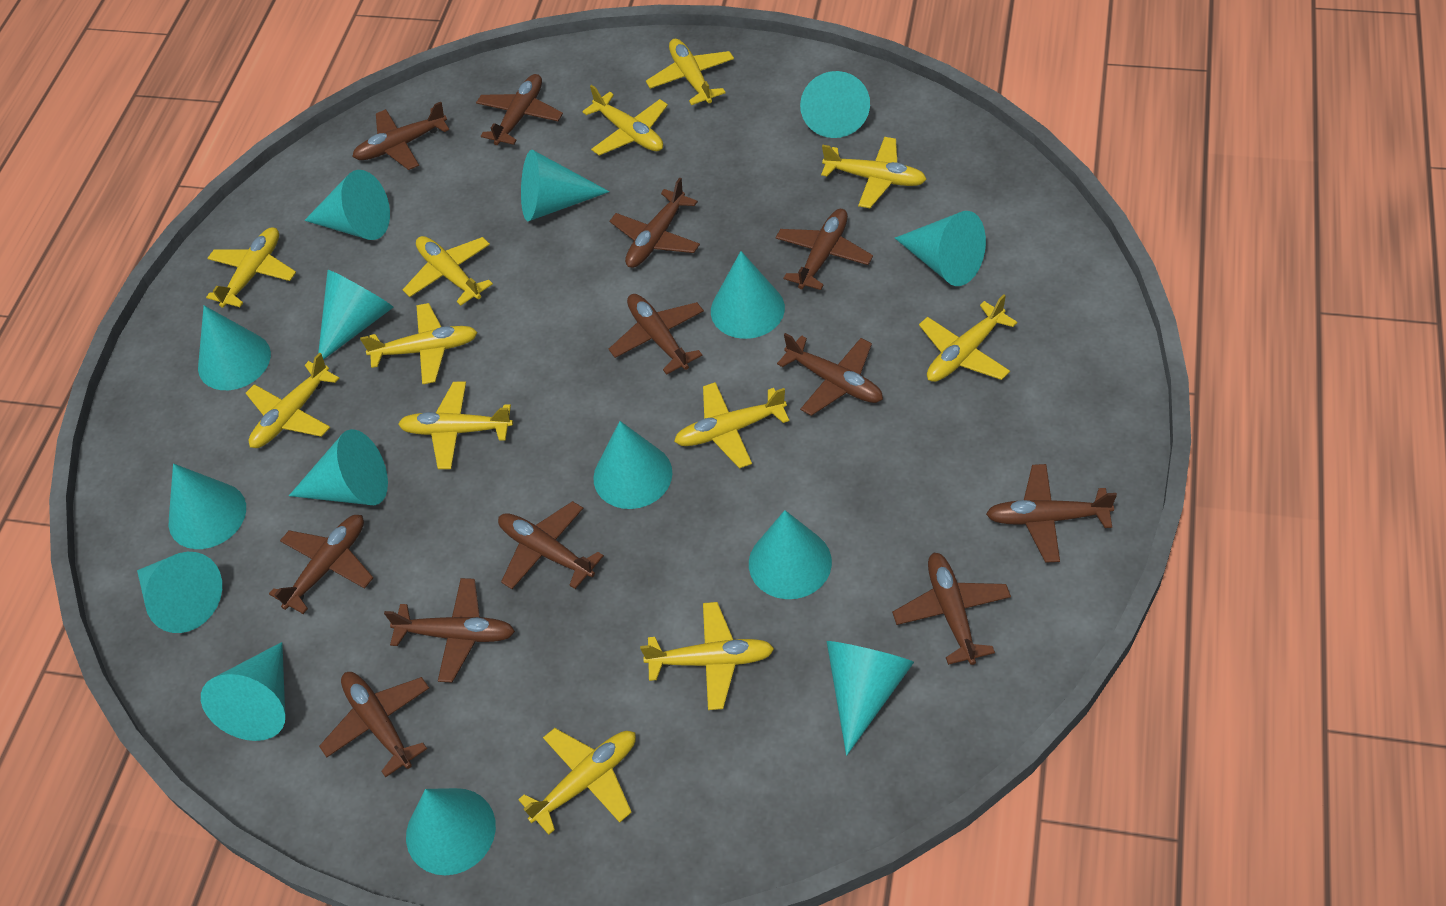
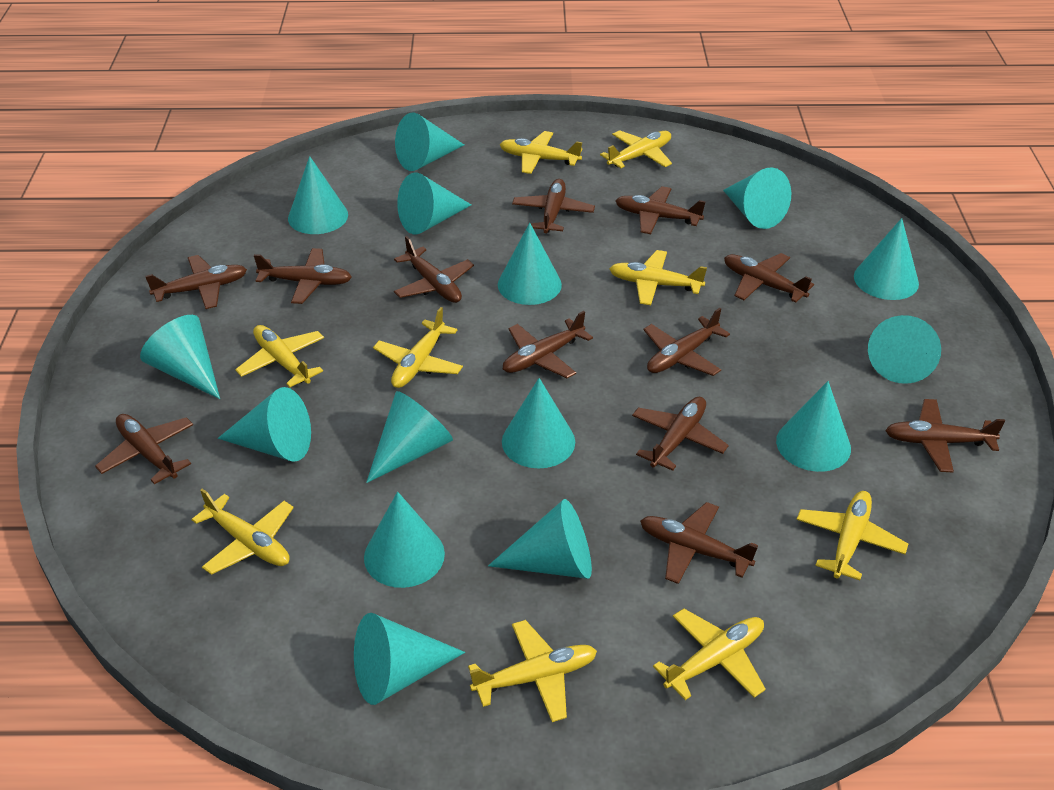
yellow plane: [206,227,296,308] [246,352,339,448] [360,303,478,384] [398,382,513,469] [403,236,493,306] [518,728,636,835] [582,85,668,156] [640,602,774,710] [646,39,734,105] [674,382,790,469] [821,137,927,208] [919,294,1017,382] = 12 -> [191,489,294,575] [235,325,324,387] [373,307,463,388] [468,620,597,722] [500,131,583,174] [600,130,672,168] [609,250,707,305] [653,608,766,700] [796,491,908,580] = 9

